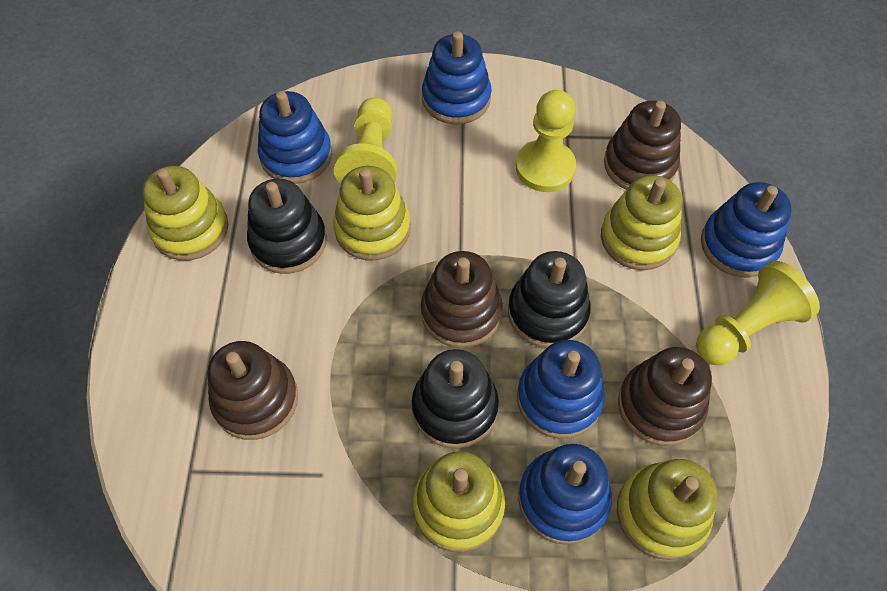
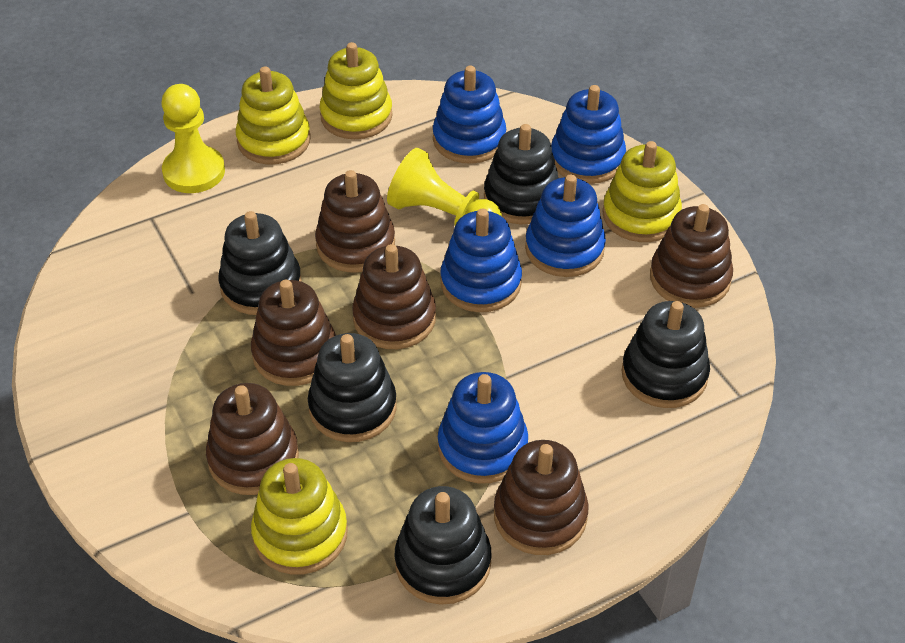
black stacking toy: [247,178,327,274] [412,349,499,449] [508,251,591,348] = 3 -> [218,211,302,315] [308,333,397,442] [395,486,491,605] [484,124,558,224] [621,301,710,408] = 5
brown stacking toy: [207,341,298,440] [421,251,502,348] [604,101,681,190] [618,347,712,446] = 4 -> [206,383,299,495] [251,280,336,386] [315,170,395,273] [352,244,436,349] [494,440,589,555] [650,204,733,308] = 6
yellow pawn: [334,97,397,185] [516,90,576,192] [696,260,820,365] = 3 -> [161,84,225,193] [387,148,502,225] = 2
yellow stacking toy: [142,166,228,261] [333,166,411,261] [413,451,505,552] [601,175,682,270] [617,459,717,560] = 5 -> [235,66,311,164] [251,458,348,575] [320,42,393,139] [603,141,682,242] = 4

